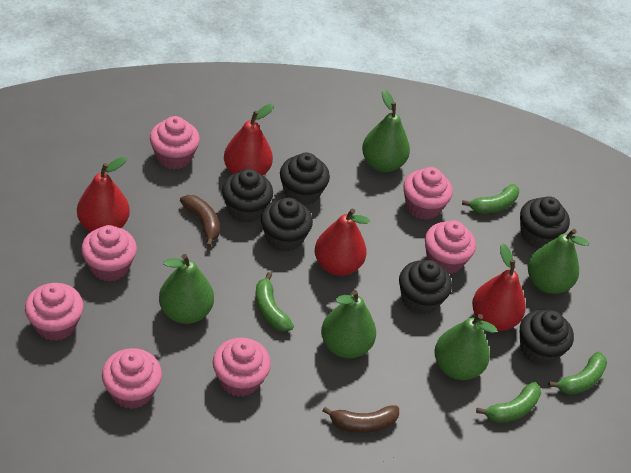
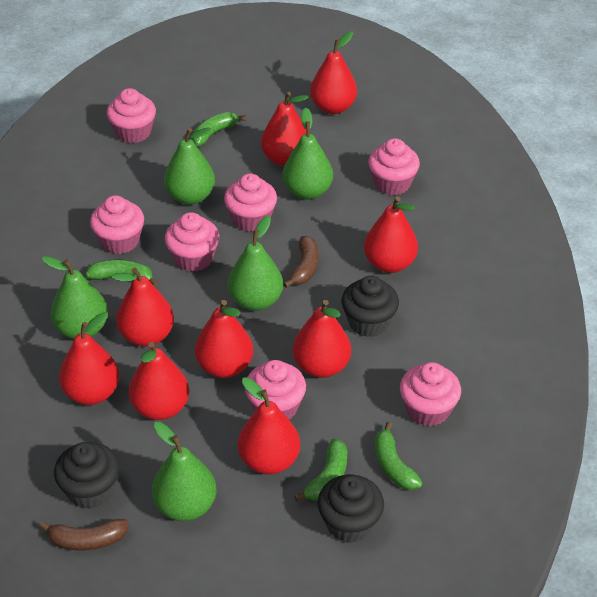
black cupcake: [222,169,273,223] [261,197,313,252] [280,153,330,206] [399,260,452,315] [519,310,574,365] [520,196,570,249] = 6 -> [54,442,120,509] [318,475,384,543] [342,276,399,337] = 3
red pear: [77,157,130,232] [224,104,274,176] [315,208,370,276] [472,243,526,331] = 4 -> [59,312,120,405] [112,268,174,347] [129,342,189,420] [195,300,253,378] [238,377,300,474] [261,92,309,166] [293,300,351,378] [310,31,357,114] [364,196,418,273] = 9

